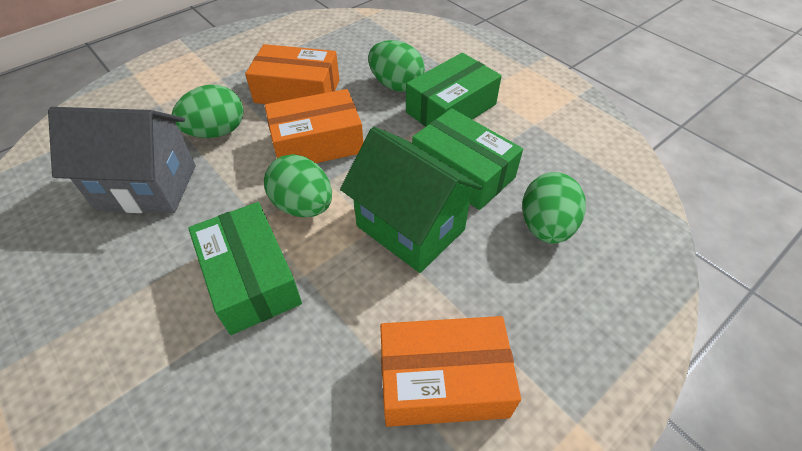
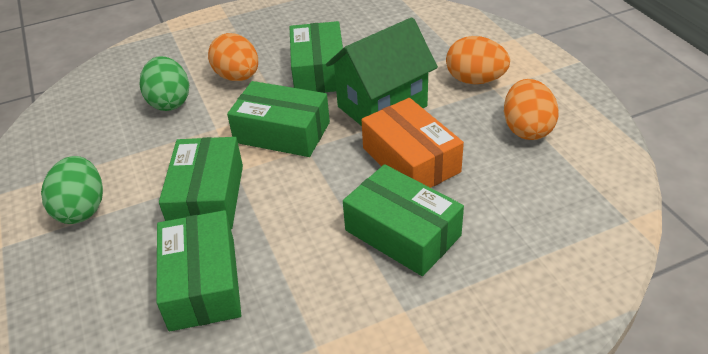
green box: [188,202,302,335] [406,53,502,127] [412,108,523,210] = 3 -> [156,210,241,331] [159,137,243,229] [227,81,330,157] [290,21,343,93] [343,164,464,276] = 5
green egg: [172,85,244,138] [264,154,332,217] [368,40,425,92] [522,172,586,244] = 4 -> [41,156,103,224] [140,56,189,111] = 2
grey house: [48,107,196,213] = 1 -> none = 0
orange box: [245,44,340,104] [265,89,363,163] [380,316,521,427] = 3 -> [361,98,464,188] = 1
orange egg: none = 0 -> [208,33,258,81] [446,36,510,84] [504,79,559,140] = 3

